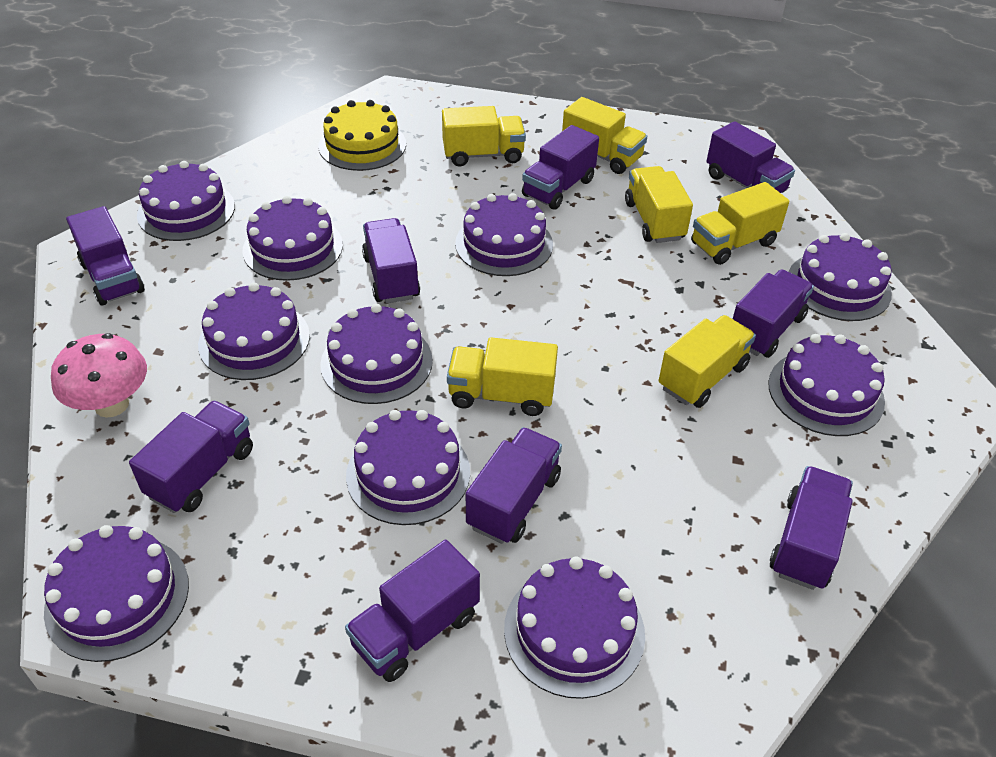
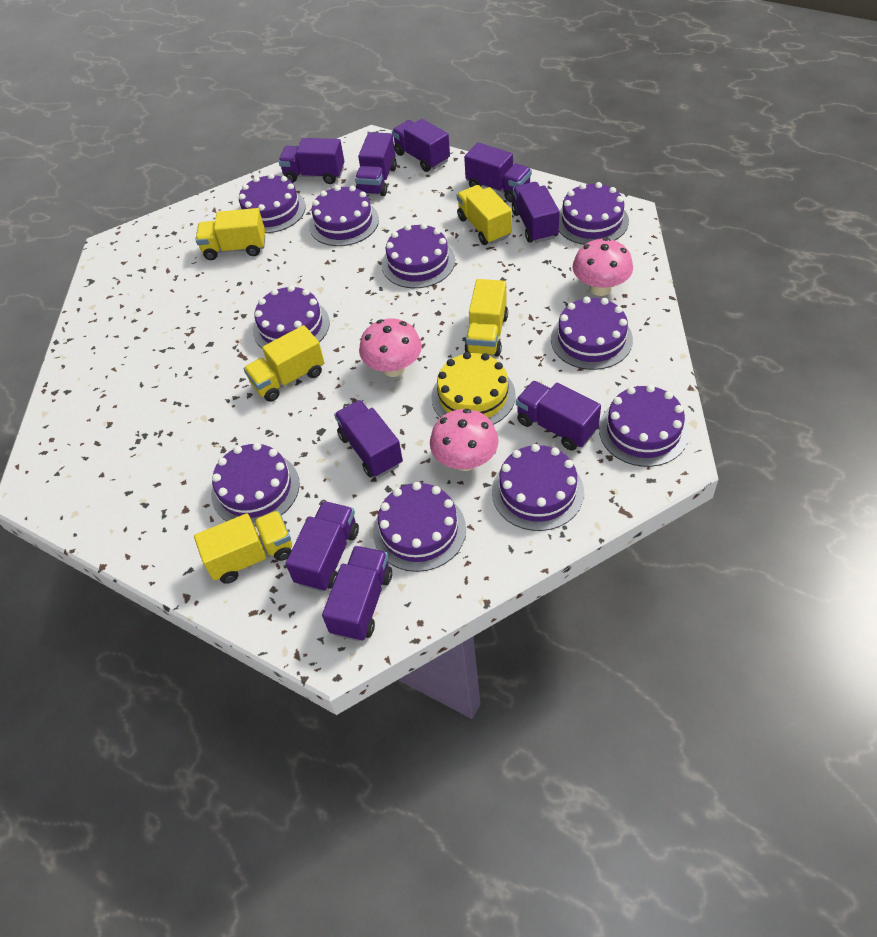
pink mushroom: [51,333,147,418] = 1 -> [359,318,422,377] [430,409,499,471] [572,238,633,296] = 3
yellow truck: [442,106,526,166] [447,337,558,416] [562,97,647,174] [625,166,693,243] [659,315,756,408] [691,182,789,265] = 6 -> [194,511,292,584] [195,208,265,260] [243,325,324,402] [457,185,512,245] [465,279,508,357] = 5

